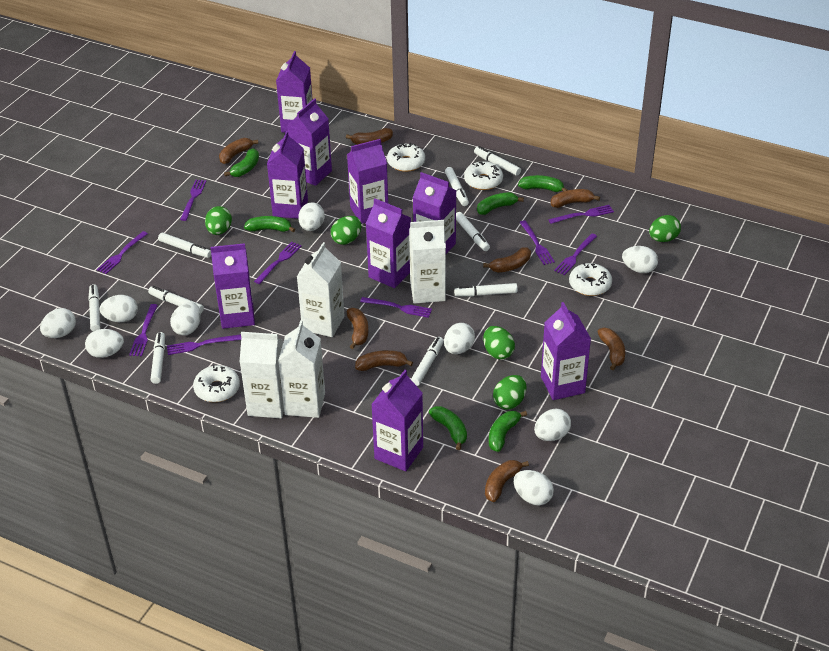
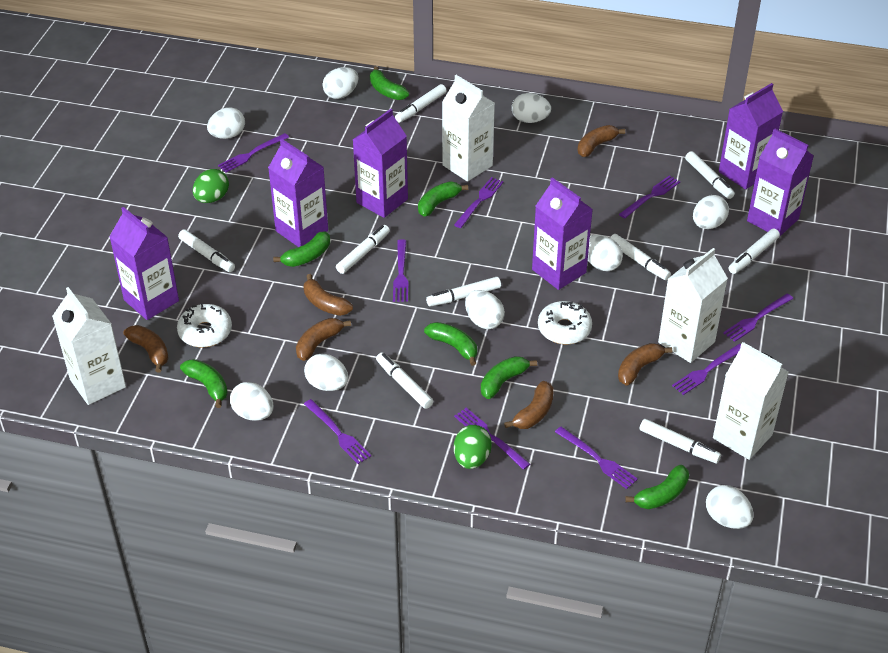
brown banana: [219,138,258,164] [346,128,393,145] [347,308,368,349] [355,350,413,371] [483,247,531,273] [485,460,529,502] [551,189,600,208] [597,328,625,370] = 8 -> [124,325,169,373] [296,318,351,361] [304,274,353,316] [504,381,554,429] [577,125,625,157] [618,343,672,386] = 6
green banana: [224,148,259,177] [244,216,295,232] [429,406,467,450] [477,192,524,215] [489,411,527,452] [518,175,568,192] = 6 -> [180,359,228,408] [273,231,330,267] [370,66,409,100] [418,182,468,216] [424,322,477,366] [481,356,537,399] [625,465,689,509] = 7
green egg: [205,206,232,235] [331,216,362,245] [483,326,515,359] [493,375,526,410] [649,215,681,242] = 5 -> [193,169,229,203] [454,425,492,469] = 2
purple carton: [210,243,255,329] [267,131,308,219] [276,51,313,133] [287,98,332,186] [347,139,388,224] [366,198,411,288] [371,370,423,471] [413,172,457,254] [541,302,591,400] = 9 -> [109,207,179,320] [268,139,328,247] [352,109,408,218] [532,177,593,290] [719,83,783,190] [747,128,814,237] = 6
white donut: [193,365,240,402] [387,143,425,172] [464,161,503,190] [569,263,612,296] = 4 -> [177,303,232,347] [538,301,592,344] = 2

